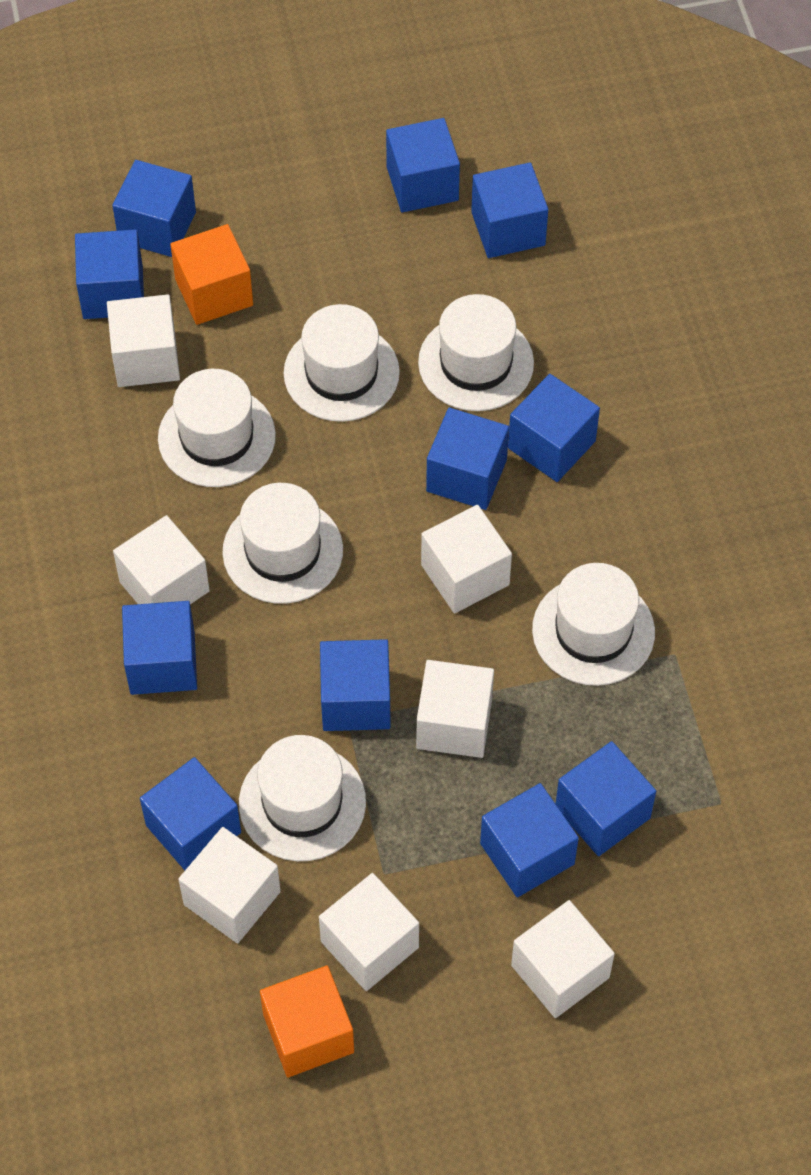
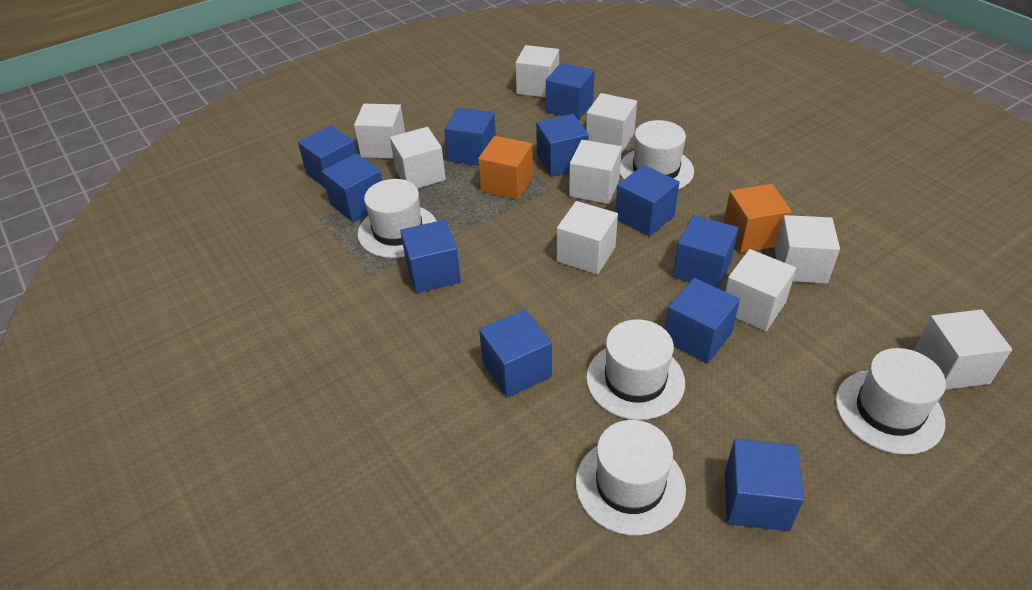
white cube: [107,294,180,387] [113,515,210,604] [178,827,281,943] [319,873,419,991] [416,660,494,758] [421,505,512,613] [511,900,615,1018] = 7 -> [354,104,405,159] [390,127,446,189] [515,45,559,98] [557,201,618,275] [569,140,622,204] [586,93,637,154] [725,249,796,331] [775,215,840,284] [914,309,1012,390] = 9
white hat: [158,369,276,487] [222,483,343,604] [239,735,366,861] [284,304,400,422] [418,294,534,411] [532,563,655,686] = 6 -> [358,179,436,258] [575,420,686,535] [586,319,685,420] [620,120,694,189] [836,348,946,455] = 5

